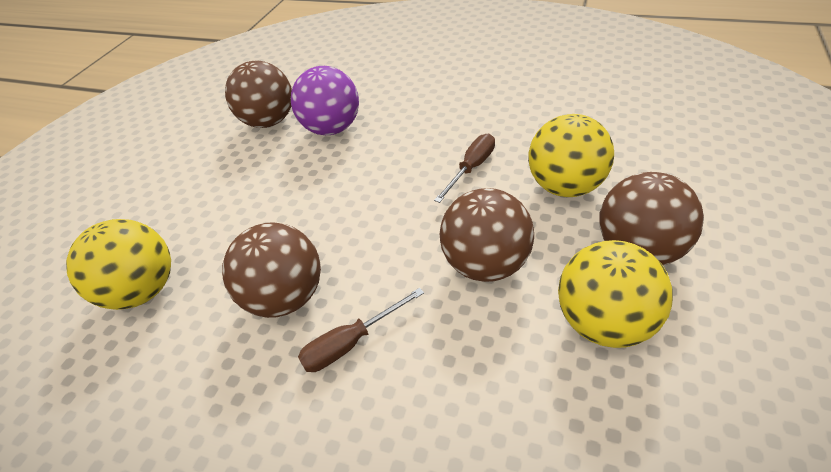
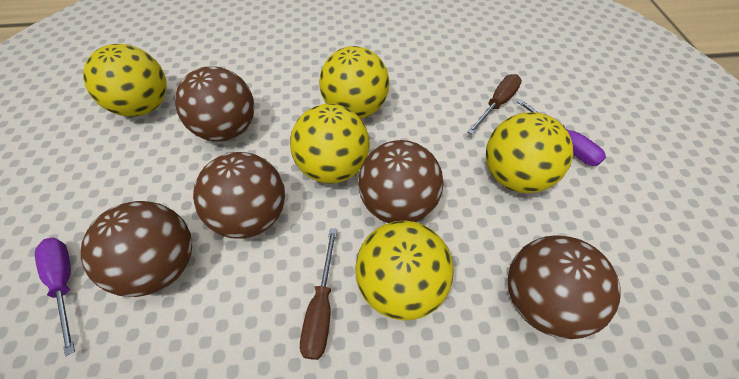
brown ball: [222,222,321,318] [225,61,292,128] [440,188,534,282] [599,172,704,265] = 4 -> [81,201,192,297] [175,66,254,142] [193,152,285,239] [358,140,444,223] [507,235,620,339] = 5
purple ball: [291,66,359,135] = 1 -> none = 0
purple screwdriver: none = 0 -> [35,238,75,356] [517,99,606,166] = 2
yellow ball: [66,219,171,310] [528,114,614,197] [558,240,673,348] = 3 -> [83,44,167,117] [290,104,369,184] [319,46,389,119] [355,221,454,321] [486,112,573,193] = 5

